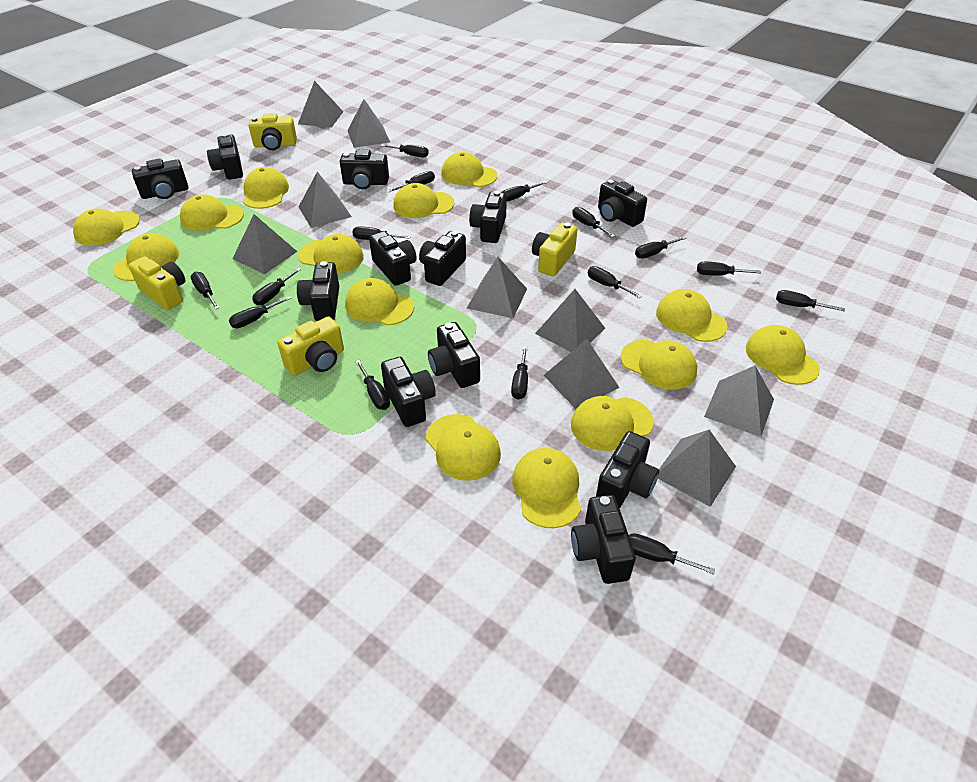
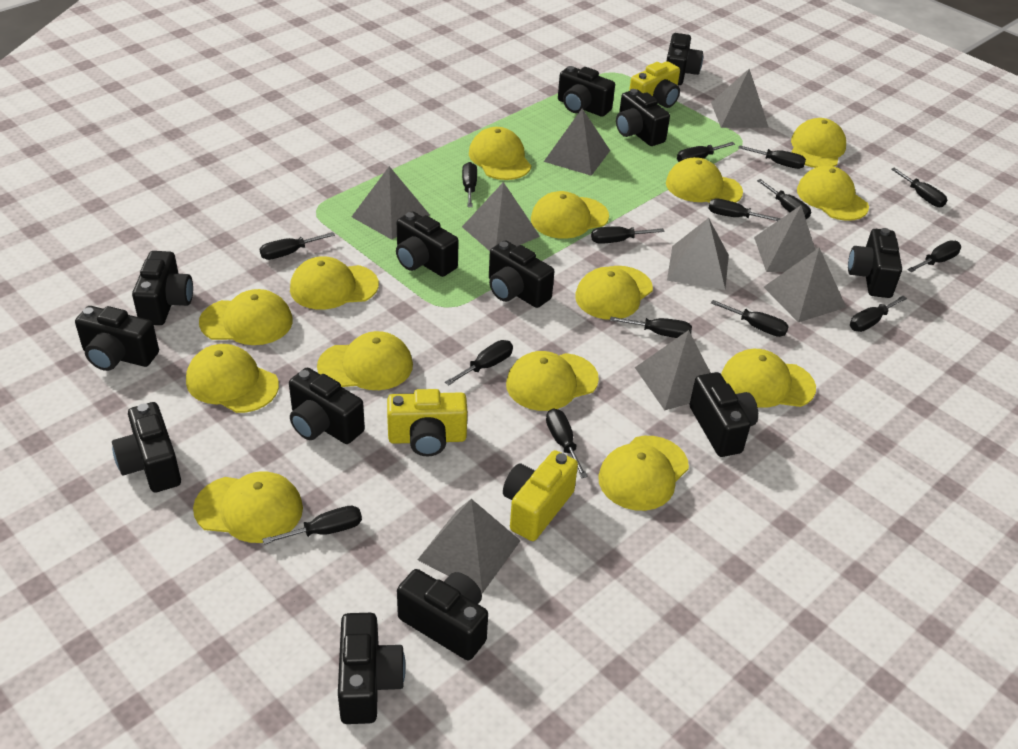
black camera: [132,159,189,199] [207,134,243,180] [297,261,339,321] [340,150,389,189] [369,231,417,286] [381,357,436,427] [419,231,466,286] [428,322,480,388] [469,191,507,243] [571,495,636,584] [596,431,659,509] [598,179,647,227] = 12 -> [75,306,159,371] [112,402,181,493] [132,251,193,325] [289,368,365,444] [338,613,406,724] [396,211,459,277] [397,569,488,660] [489,240,554,308] [558,66,615,117] [616,89,670,146] [667,33,703,85] [690,372,758,457] [848,228,902,298] = 13
yellow camera: [129,256,185,310] [249,113,297,150] [277,316,344,376] [532,222,578,277] = 4 -> [387,389,467,456] [503,450,578,541] [629,61,680,108] = 3

